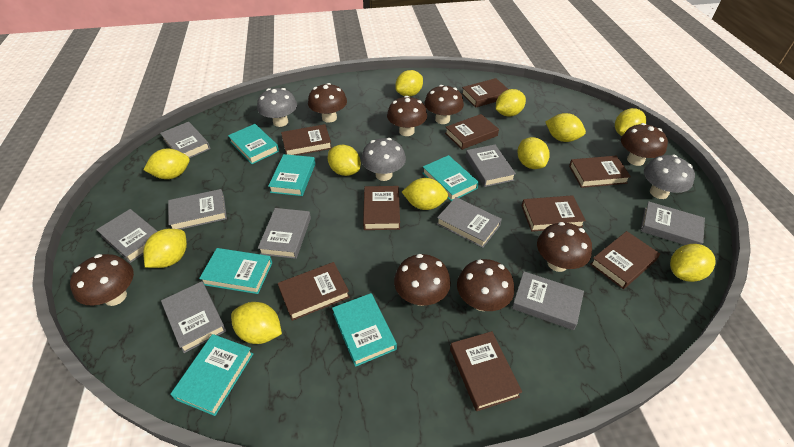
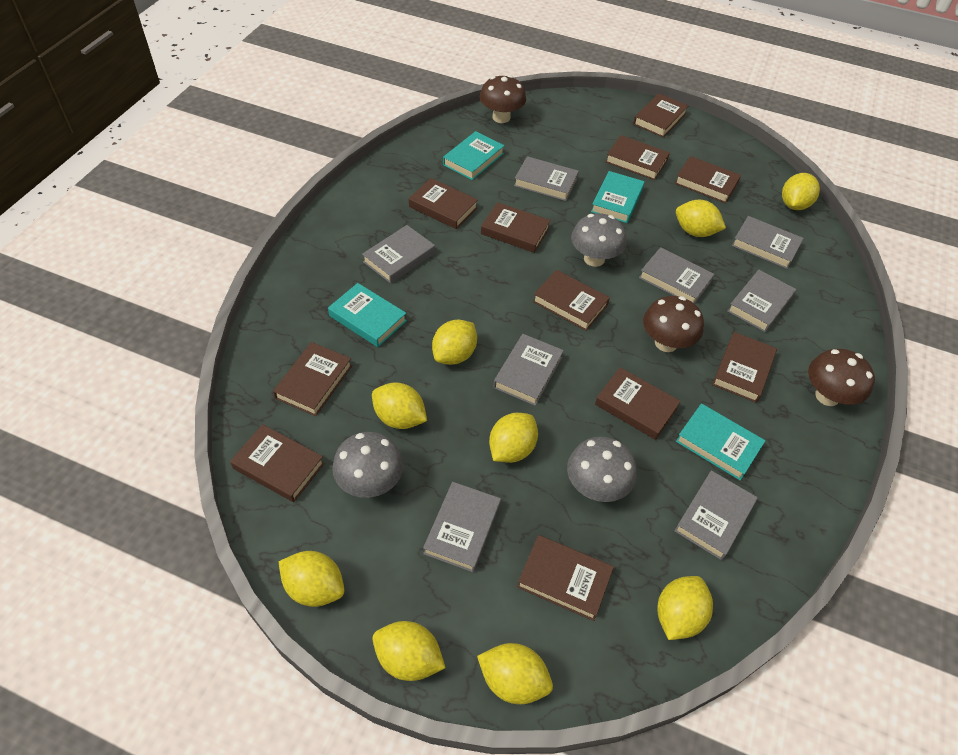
brown book: [278,262,350,321] [281,124,332,155] [363,186,400,230] [445,114,499,150] [450,331,522,411] [461,78,509,108] [522,195,586,232] [569,156,631,188] [590,231,660,289] = 9 -> [230,424,324,502] [273,342,352,416] [409,178,478,229] [481,202,551,253] [517,535,614,621] [533,270,610,331] [595,367,681,440] [605,135,670,180] [633,93,688,138] [675,156,741,203] [712,332,777,403] = 11
brown mushroom: [70,254,134,306] [308,83,347,123] [387,96,427,136] [394,254,451,306] [424,85,464,124] [457,259,514,311] [537,222,592,272] [621,123,668,166] = 8 -> [480,75,526,123] [643,296,704,352] [808,349,875,406] = 3
grey book: [96,209,158,263] [160,122,210,158] [161,281,227,353] [168,189,227,230] [258,208,311,259] [437,197,502,248] [466,145,516,187] [512,271,584,330] [641,201,705,245] = 9 -> [362,225,435,284] [423,482,501,573] [493,334,564,406] [514,156,579,201] [639,247,714,304] [674,470,758,560] [727,270,796,332] [732,216,804,269] = 8
turquoise book: [170,334,253,416] [199,248,272,294] [228,124,279,164] [268,154,315,196] [332,293,397,367] [422,155,479,202] = 6 -> [328,283,407,347] [443,131,505,180] [591,171,645,223] [676,403,765,480] = 4
yellow lemon: [143,229,187,268] [144,149,190,179] [231,302,282,344] [328,145,361,176] [395,70,423,97] [402,178,448,210] [496,89,526,117] [517,137,550,169] [545,113,586,142] [615,108,647,136] [670,244,716,282] = 11 -> [279,551,345,607] [372,383,427,429] [372,621,446,681] [432,320,477,365] [477,643,553,704] [489,413,538,463] [657,576,713,640] [676,200,726,237] [782,173,820,210] = 9

